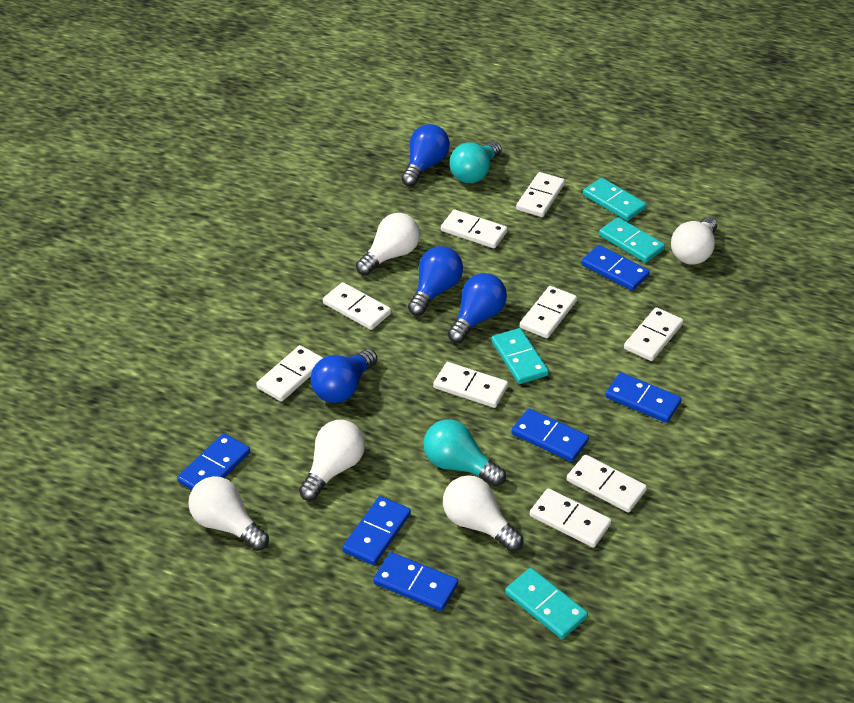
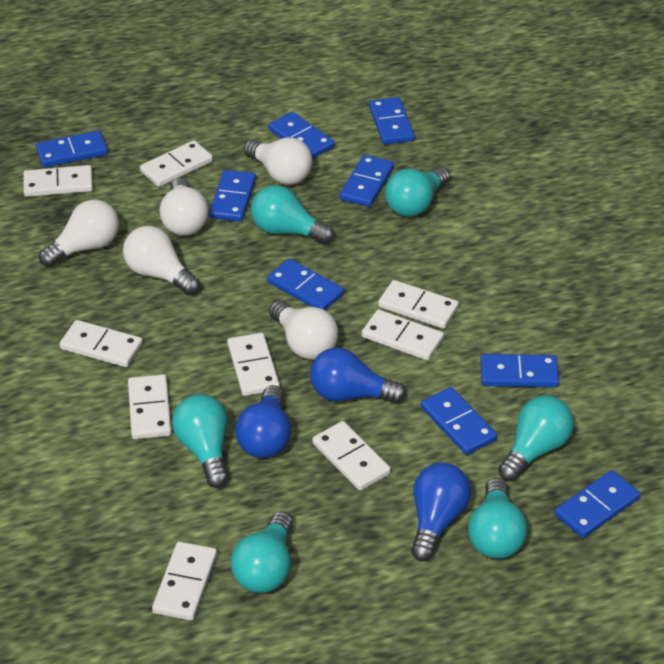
blue domino: [177,433,250,490] [342,496,411,565] [373,552,458,611] [511,408,589,462] [581,245,650,291] [605,372,682,423] = 6 -> [36,131,108,168] [209,170,256,222] [267,259,344,310] [269,112,334,159] [340,155,394,207] [369,97,414,145] [421,387,497,455] [480,354,559,387] [554,470,640,538] = 9
blue light bulb: [311,349,377,403] [401,124,450,187] [408,246,463,316] [448,273,507,343] = 4 -> [235,385,291,458] [310,348,407,404] [411,462,471,562] = 3
turquoise domino: [491,328,549,384] [505,568,588,639] [583,178,646,221] [599,217,665,263] = 4 -> none = 0
turquoise light bulb: [423,419,506,487] [449,141,502,183] = 2 -> [172,394,229,488] [231,511,293,593] [251,185,334,244] [385,167,450,217] [468,478,527,559] [498,395,574,481] = 6

